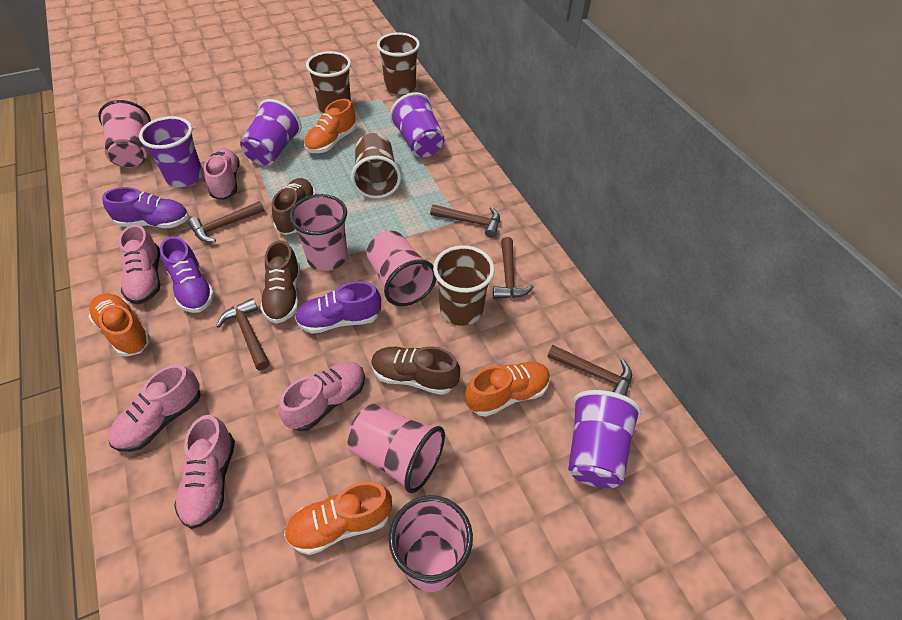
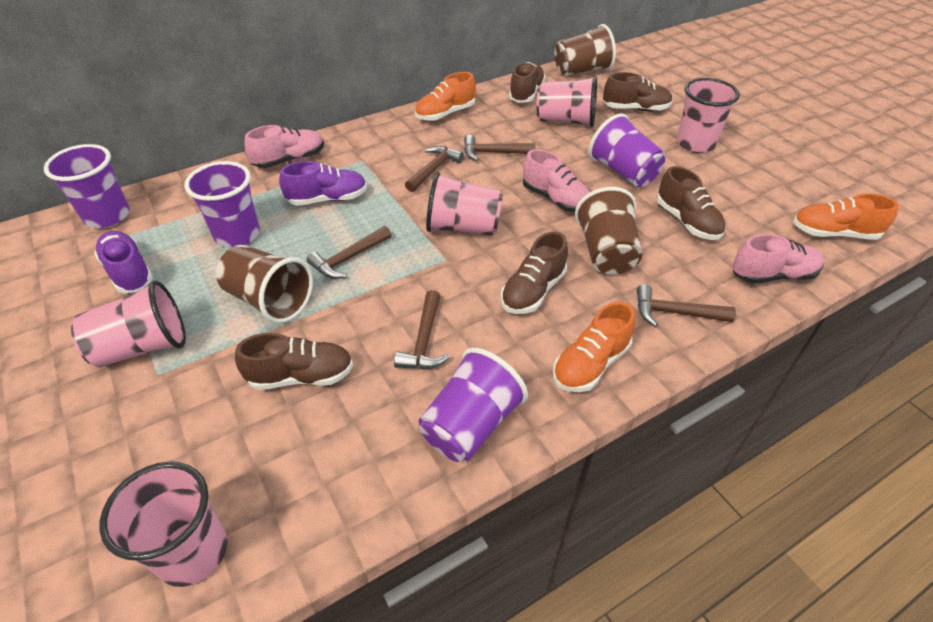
brown cup: [306,51,351,113] [351,133,401,199] [377,32,420,95] [433,245,495,326] = 4 -> [216,245,313,323] [554,24,616,76] [575,187,642,275] = 3
brown shoe: [260,240,300,324] [272,178,316,235] [371,346,460,395] = 3 -> [235,333,353,390] [501,231,568,314] [509,62,546,103] [603,72,673,112] [657,166,726,240] = 5
orange shoe: [88,293,151,357] [284,481,392,555] [304,99,356,153] [465,362,550,417] = 4 -> [415,72,476,121] [553,302,635,392] [793,193,899,240] = 3
pink shoe: [108,364,201,452] [119,224,160,304] [174,415,235,529] [204,147,240,200] [279,361,365,431] = 5 -> [244,125,324,168] [523,149,590,213] [732,234,824,284] = 3
purple shoe: [102,187,189,228] [160,236,215,313] [295,281,381,334] = 3 -> [94,231,153,293] [279,161,367,206] = 2

